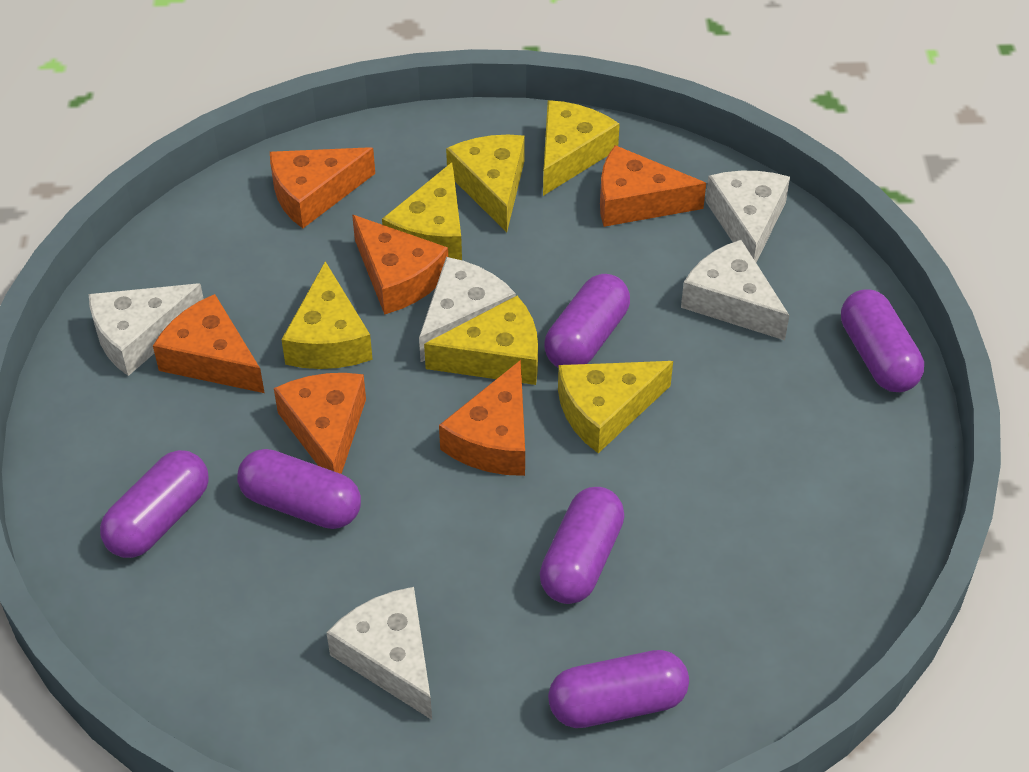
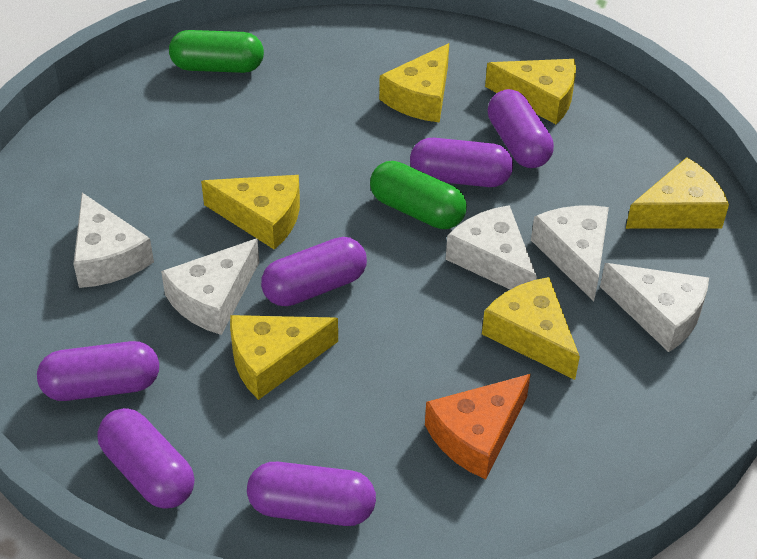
green capsule: none = 0 -> [169,30,264,73] [370,161,467,229] = 2
orange cheese: [153,294,264,393] [270,147,375,228] [274,373,366,474] [352,215,448,315] [439,360,525,476] [600,145,706,227] = 6 -> [425,374,531,479] = 1

